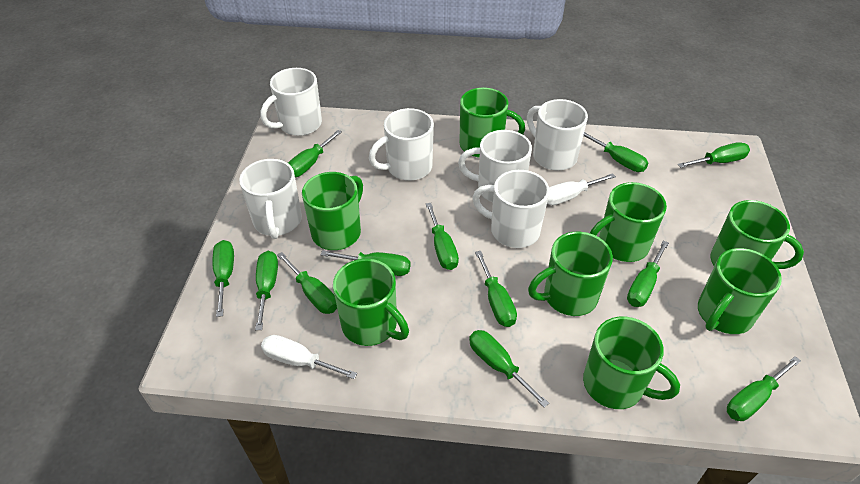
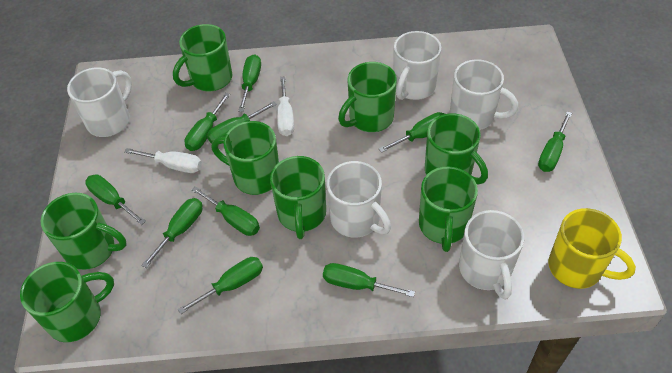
green screwdriver: [212,240,234,317] [255,251,278,330] [277,252,337,314] [288,130,342,177] [321,250,411,276] [426,203,459,270] [469,330,549,408] [475,251,517,327] [583,132,648,172] [627,240,669,307] [678,142,750,168] [727,356,801,421] = 12 -> [85,174,146,225] [141,198,202,268] [178,257,263,314] [184,93,230,151] [192,186,260,236] [207,101,277,144] [238,54,261,112] [323,263,415,297] [379,112,445,153] [538,111,572,172] = 10
white mug: [239,159,302,239] [260,68,322,136] [369,108,434,181] [458,130,532,202] [472,170,549,248] [527,99,588,171] = 6 -> [67,67,132,137] [327,161,391,238] [393,31,442,100] [450,59,518,130] [459,210,524,300] = 5
yellow mug: none = 0 -> [548,208,636,289] = 1

